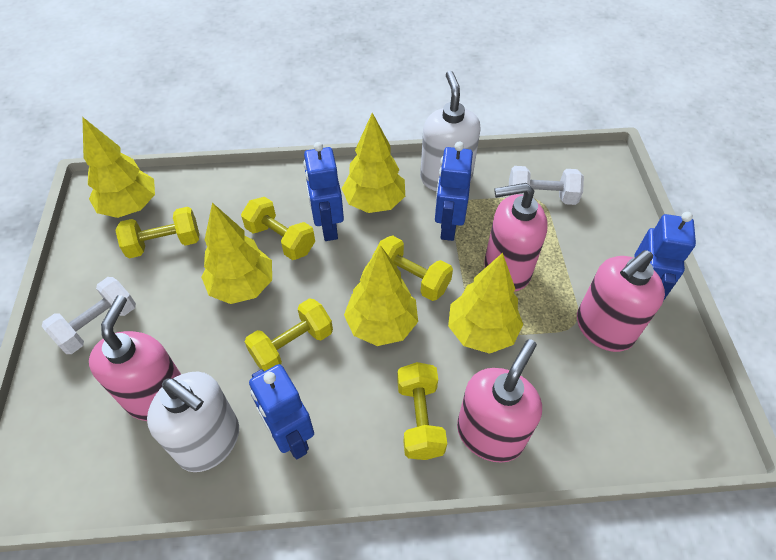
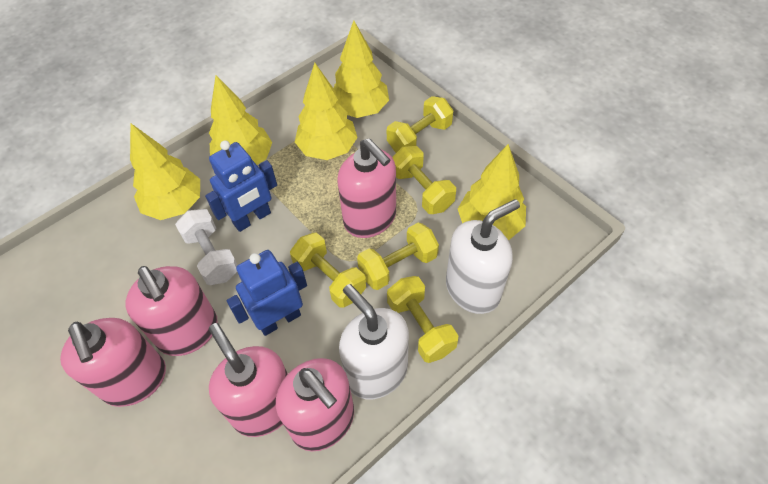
blue robot: [249,364,314,459] [303,142,344,241] [435,142,473,241] [635,212,696,301] = 4 -> [205,140,277,232] [226,250,307,336] = 2
pink soap dispenser: [89,295,181,421] [457,339,542,463] [484,183,548,292] [577,250,665,352] = 4 -> [60,318,166,407] [125,266,217,356] [209,323,288,437] [276,358,354,451] [337,139,396,238] = 5
white dumbbell: [42,277,136,354] [509,166,584,205] = 2 -> [175,209,238,285] = 1

